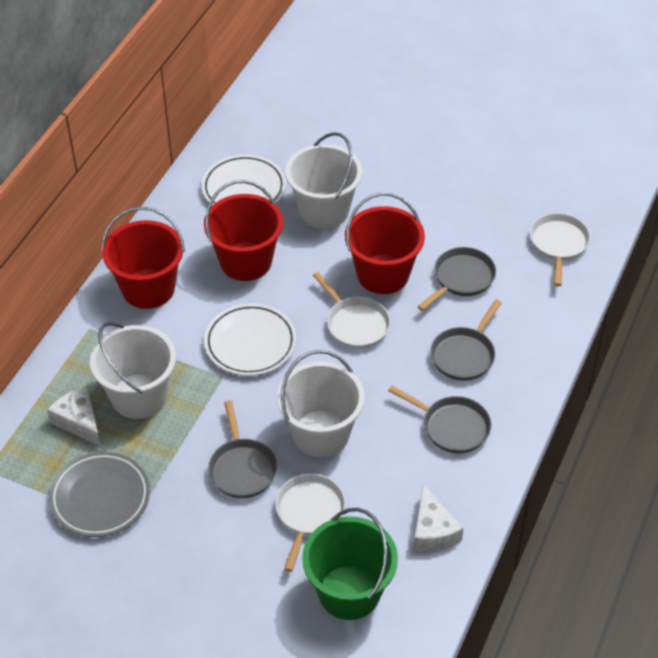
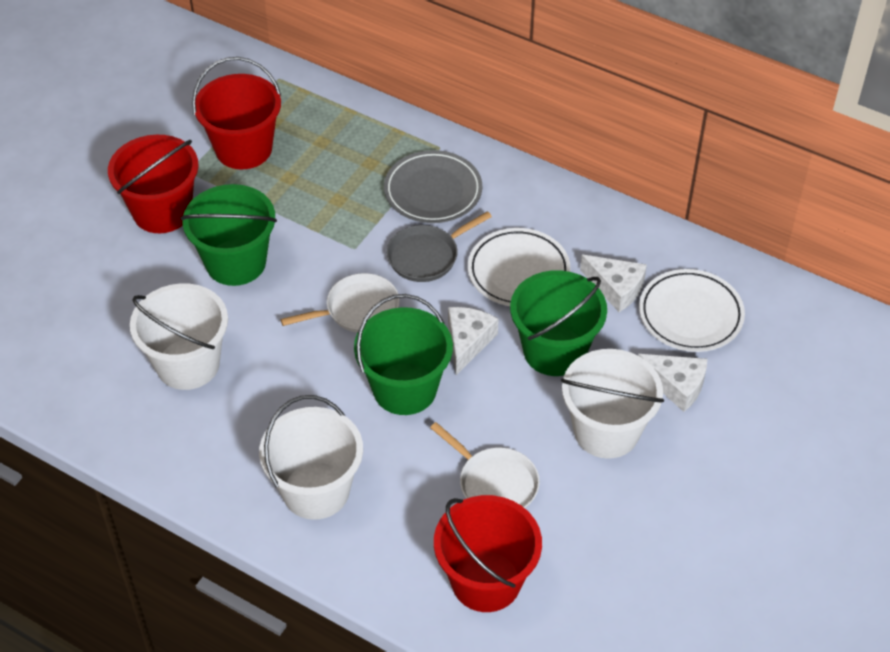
green bucket: [302,508,398,620] = 1 -> [181,184,277,286] [354,294,453,415] [510,270,607,376] = 3
grey pan: [208,401,277,498] [388,386,491,453] [418,247,496,311] [430,300,502,381] = 4 -> [387,211,492,282] = 1
white cheese: [47,386,101,446] [413,484,464,551] = 2 -> [448,307,499,375] [580,255,647,312] [638,354,707,412] = 3
white pan: [275,474,346,572] [313,272,391,349] [530,213,590,286] = 3 -> [281,273,400,333] [430,422,540,508] = 2

